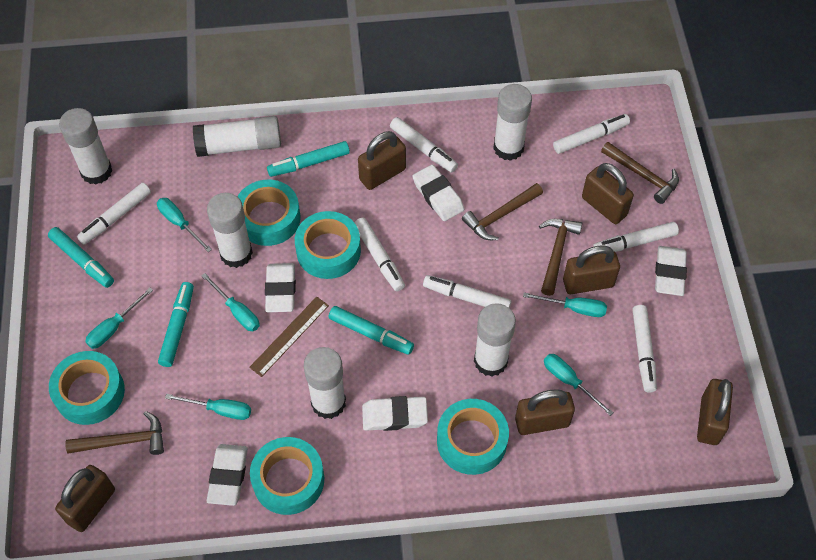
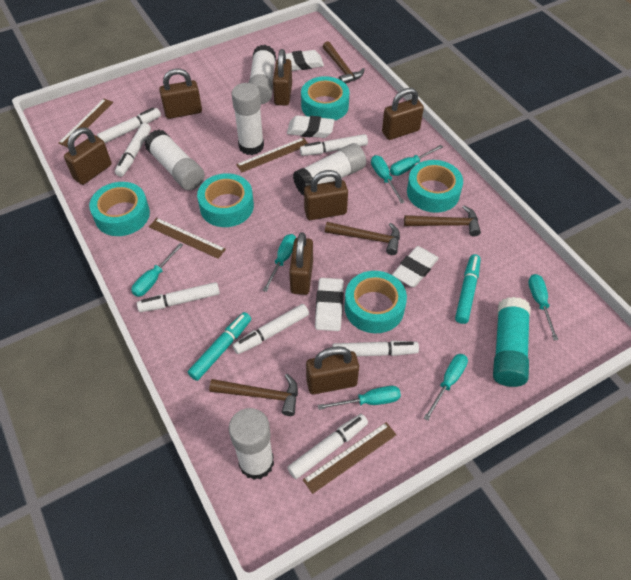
brown padlock: [55,465,115,532] [358,131,406,190] [515,389,575,435] [563,245,620,294] [582,163,634,224] [697,379,733,445] = 6 -> [64,127,112,185] [159,69,202,119] [273,49,292,106] [289,232,313,295] [304,170,348,220] [306,346,359,394] [382,88,424,140] = 7
brown ruler: [249,297,329,377] = 1 -> [58,99,113,147] [149,218,226,259] [236,137,308,172] [303,422,396,494] = 4
turquoise glue stick: none = 0 -> [493,297,531,387] = 1
turquoise marker: [48,227,114,288] [158,282,194,367] [267,141,350,177] [329,306,414,355] = 4 -> [188,312,251,381] [455,254,481,324] = 2
turquoise screwdriver: [85,288,153,349] [157,198,212,252] [165,394,251,420] [202,273,260,331] [523,292,607,317] [544,354,614,416] = 6 -> [132,243,183,297] [263,234,296,292] [318,386,401,410] [371,155,405,204] [390,145,443,176] [424,354,468,421] [528,274,558,340] = 7
white eraser: [207,444,248,506] [265,263,296,312] [362,396,428,431] [412,164,464,221] [655,246,687,296] = 5 -> [286,50,324,71] [287,115,334,138] [315,278,344,331] [392,246,439,287] = 4
white glue stick: [59,108,112,185] [193,116,281,157] [207,193,253,268] [304,347,346,419] [474,303,516,377] [493,84,532,161] = 6 -> [144,130,205,190] [229,408,274,480] [232,83,264,155] [249,45,276,104] [293,143,366,196] = 5

